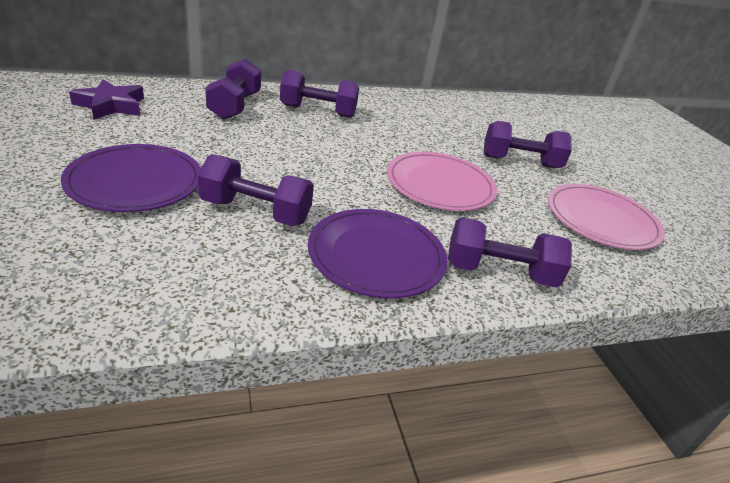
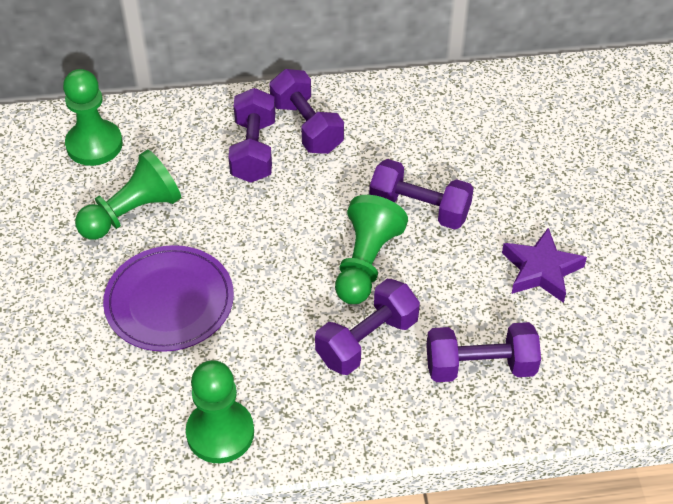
green pawn: none = 0 -> [63,69,123,166] [75,150,181,240] [186,360,254,463] [335,195,408,304] = 4
pink plate: [387,152,497,211] [548,184,665,250] = 2 -> none = 0
purple plate: [61,144,201,212] [308,209,447,298] = 2 -> [103,245,234,352] = 1

